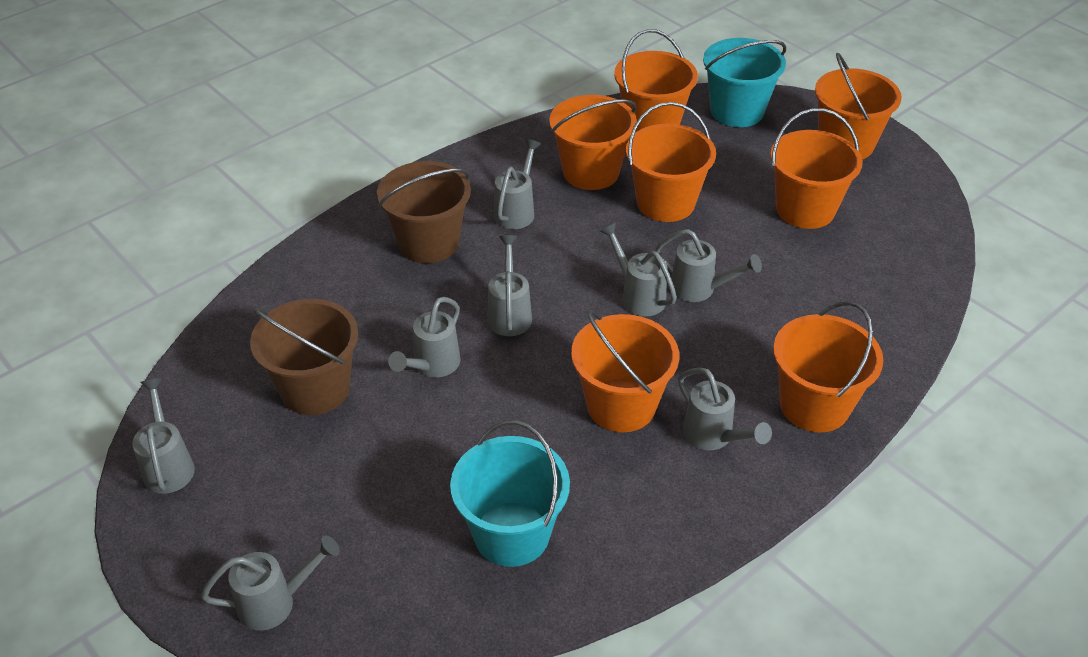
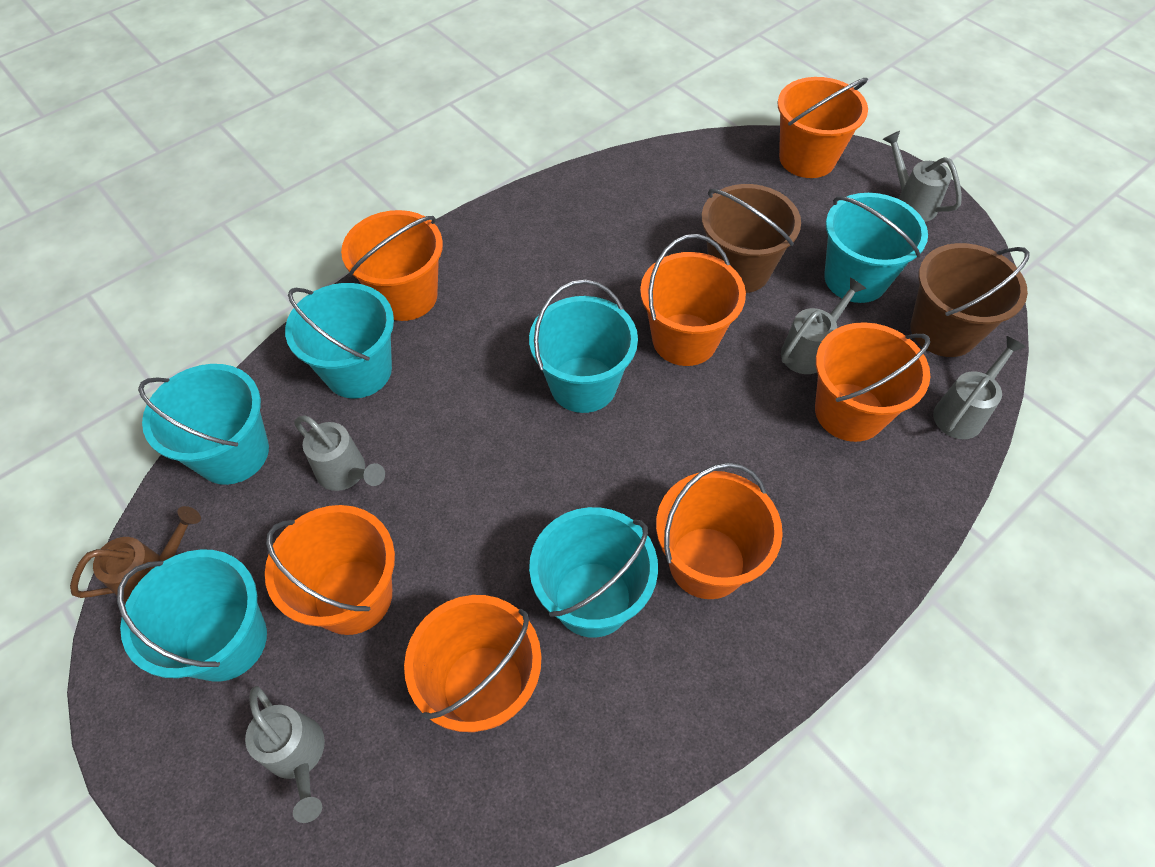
brown watering can: none = 0 -> [70,506,201,603] = 1
grey watering can: [132,378,195,494] [201,536,340,631] [388,297,460,378] [487,235,532,336] [494,139,541,229] [600,223,677,316] [655,229,762,302] [678,368,772,450] = 8 -> [245,686,325,823] [295,416,385,491] [781,277,867,374] [883,131,962,222] [933,336,1026,439] = 5
turquoise bucket: [450,420,570,567] [703,38,786,127] = 2 -> [117,549,267,682] [138,364,269,485] [285,283,394,398] [529,279,638,413] [529,507,658,638] [824,193,928,303] = 6

